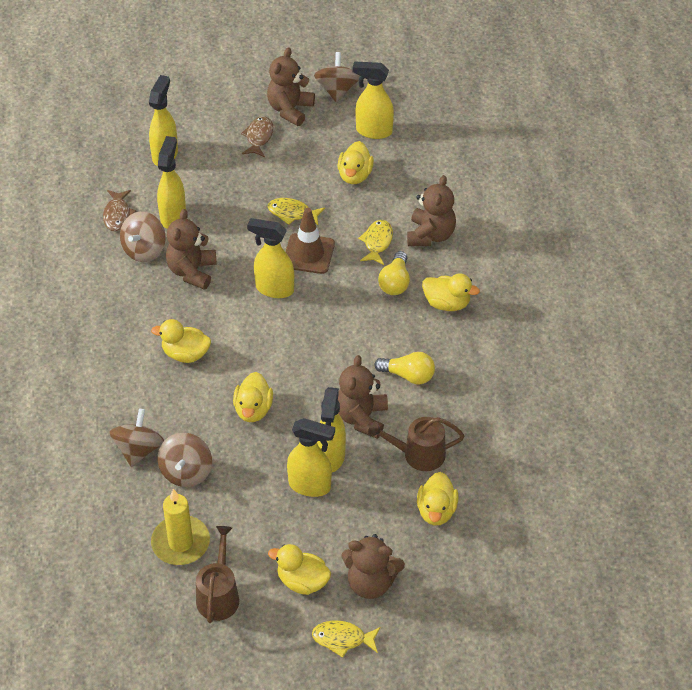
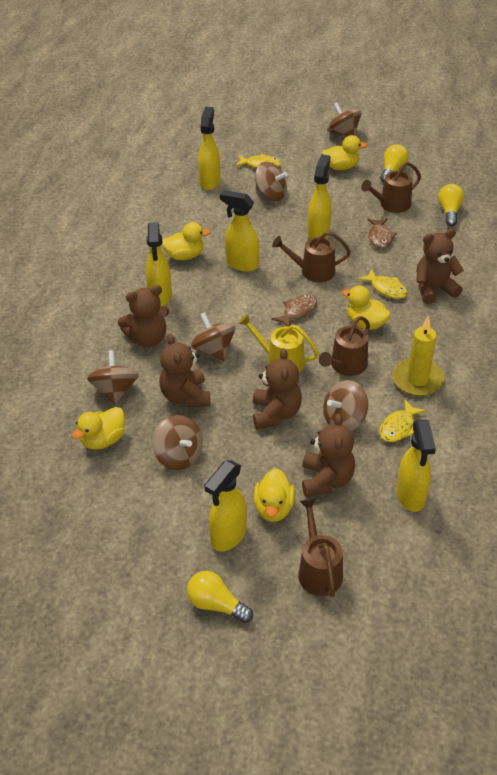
brown spinning top: [110,409,164,467] [120,212,166,262] [157,433,212,487] [314,52,360,103] = 4 -> [87,350,139,405] [152,415,203,470] [190,312,235,362] [255,162,288,201] [323,380,368,431] [327,102,361,137] = 6
brown traffic cone: [286,208,335,274] = 1 -> none = 0
brown watering can: [196,526,239,623] [368,417,464,471] = 2 -> [272,231,351,282] [298,498,343,597] [319,316,370,376] [361,162,421,213] = 4
yellow duck: [151,319,211,363] [233,372,273,422] [268,544,331,595] [337,141,374,184] [417,472,458,526] [422,273,480,311] = 6 -> [72,407,125,450] [162,222,211,260] [253,468,295,522] [322,135,367,170] [342,286,391,330] = 5
yellow light bulb: [374,352,435,385] [378,251,410,295] = 2 -> [187,571,253,623] [380,144,409,182] [438,184,464,226] = 3
yellow watering can: none = 0 -> [238,314,319,373] = 1

